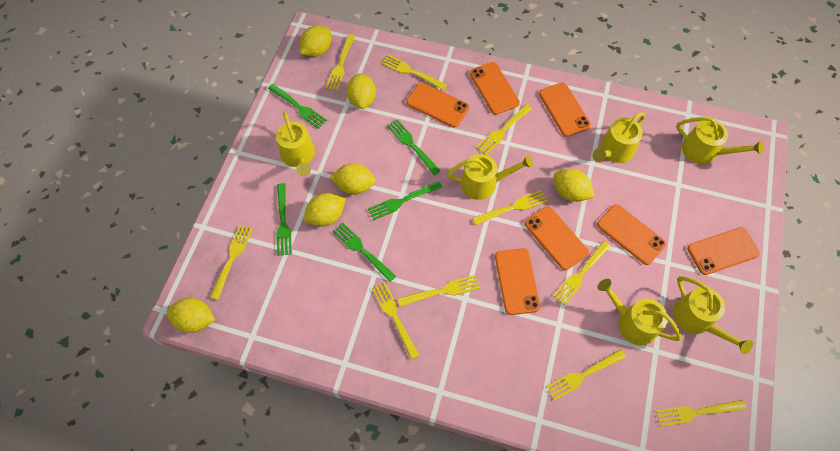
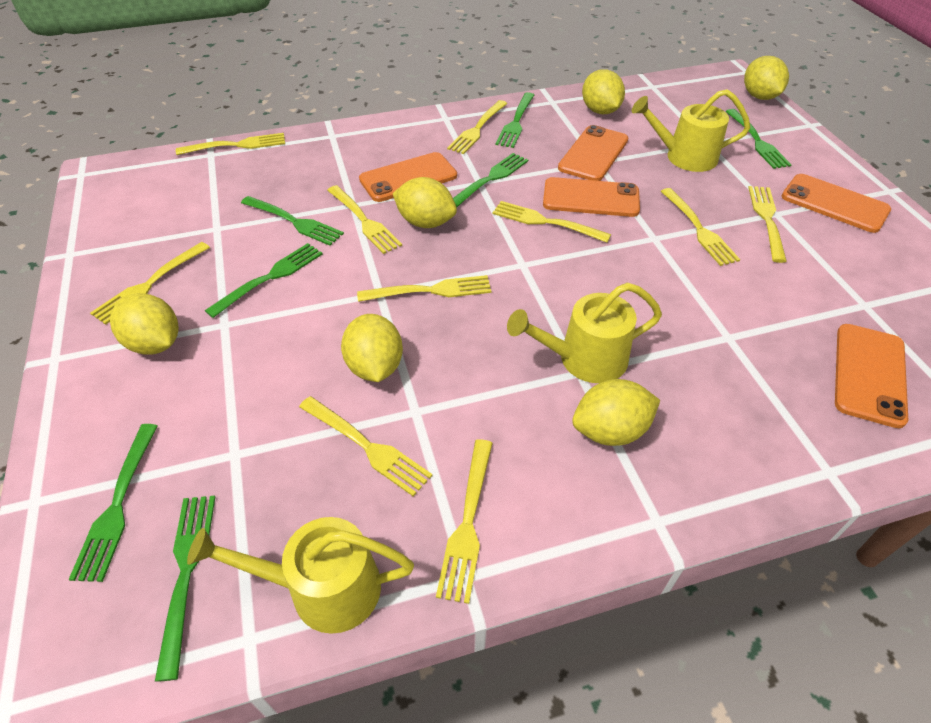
green fork: [268,84,327,129] [276,183,292,256] [333,223,396,282] [368,181,442,221] [387,119,440,175] = 5 -> [69,424,158,582] [155,496,215,682] [205,243,323,318] [241,196,344,246] [453,153,528,208] [496,92,534,148] [725,109,792,169] = 7
orange phone: [406,82,469,128] [470,62,520,115] [495,248,540,315] [524,206,589,270] [539,82,591,137] [597,204,666,265] [687,227,760,275] = 7 -> [359,152,457,202] [543,177,640,217] [558,125,628,181] [782,174,891,233] [835,324,908,428] = 5
yellow watering can: [276,112,315,176] [447,154,533,200] [592,112,645,163] [597,279,682,346] [673,276,753,354] [676,117,764,165] = 6 -> [187,517,414,634] [507,283,662,383] [632,89,750,172] = 3

